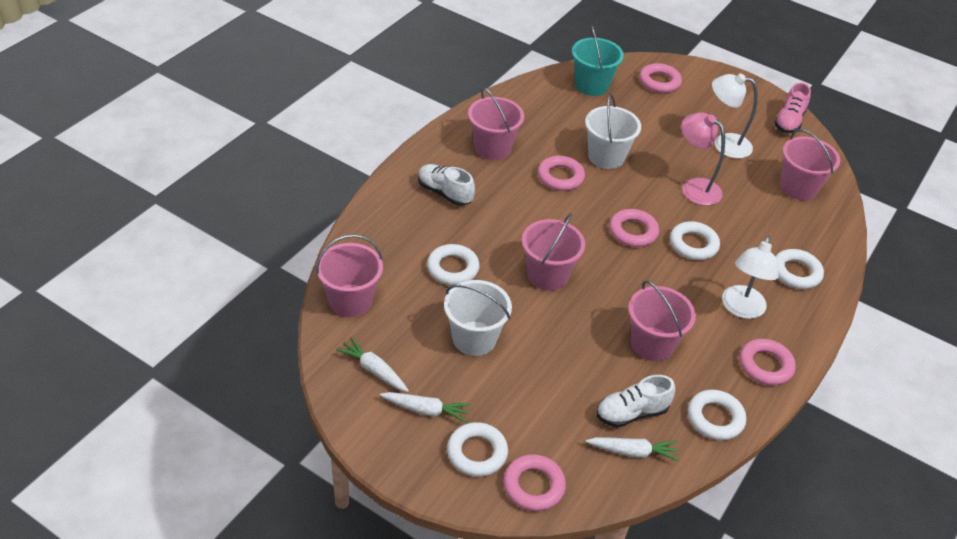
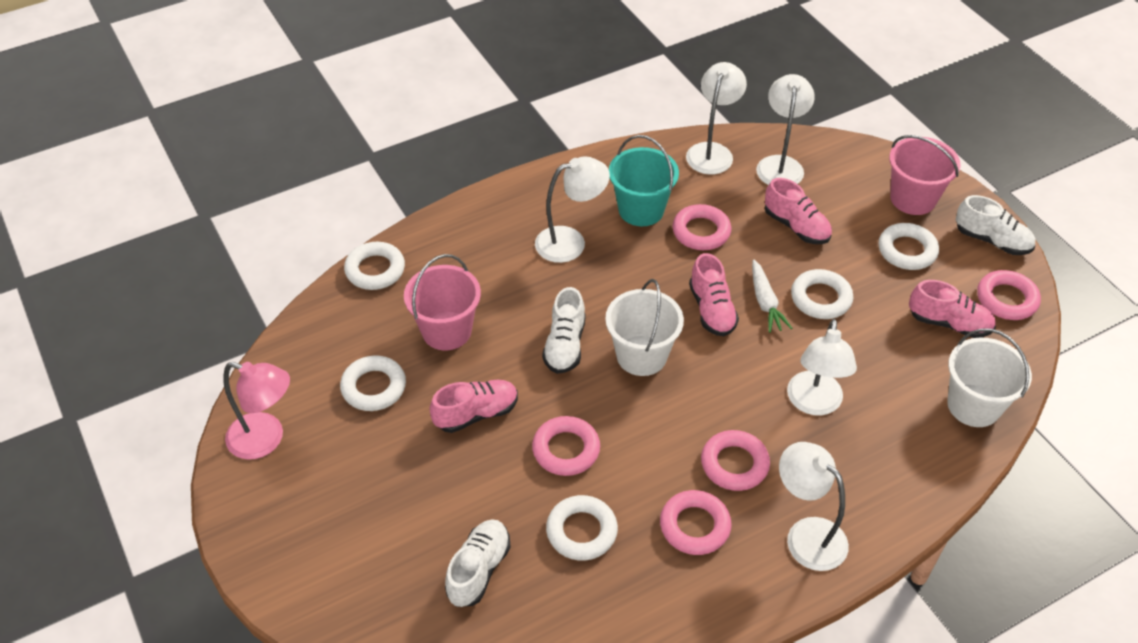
pink bucket: [316,234,383,317] [468,88,524,160] [522,213,585,291] [628,280,696,361] [780,129,840,200] = 5 -> [404,254,481,350] [889,135,961,215] = 2
pink shoe: [774,83,811,133] = 1 -> [430,380,518,433] [689,253,739,336] [765,178,832,244] [909,280,996,338] = 4
white carrot: [336,337,409,392] [380,392,471,423] [586,437,679,461] = 3 -> [752,260,792,333] = 1
white lamp: [712,74,758,159] [722,236,779,319] = 2 -> [535,156,610,263] [686,62,747,175] [756,74,815,185] [779,442,849,571] [787,319,857,416] = 5
white shoe: [418,164,475,206] [596,375,675,428] = 2 -> [445,519,511,607] [542,287,586,374] [956,195,1035,255] = 3

